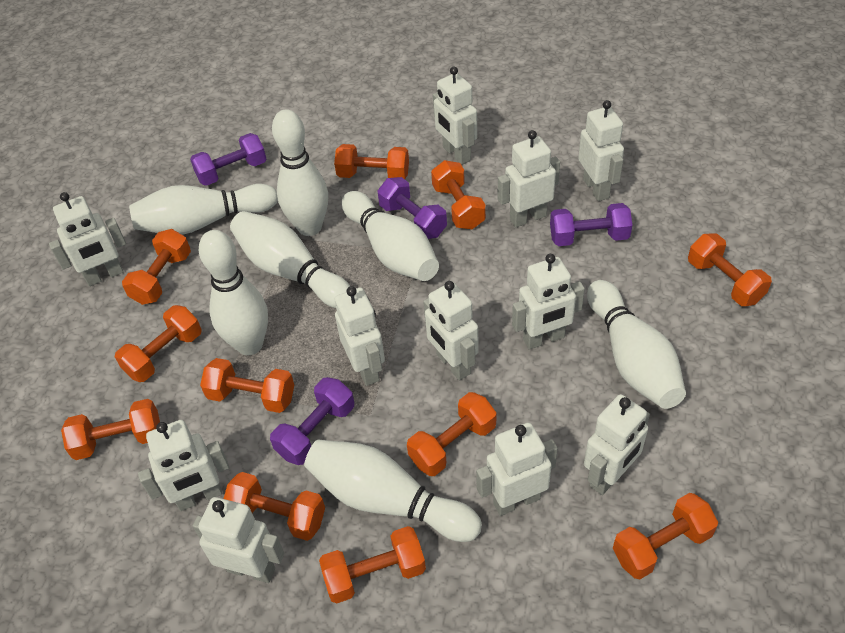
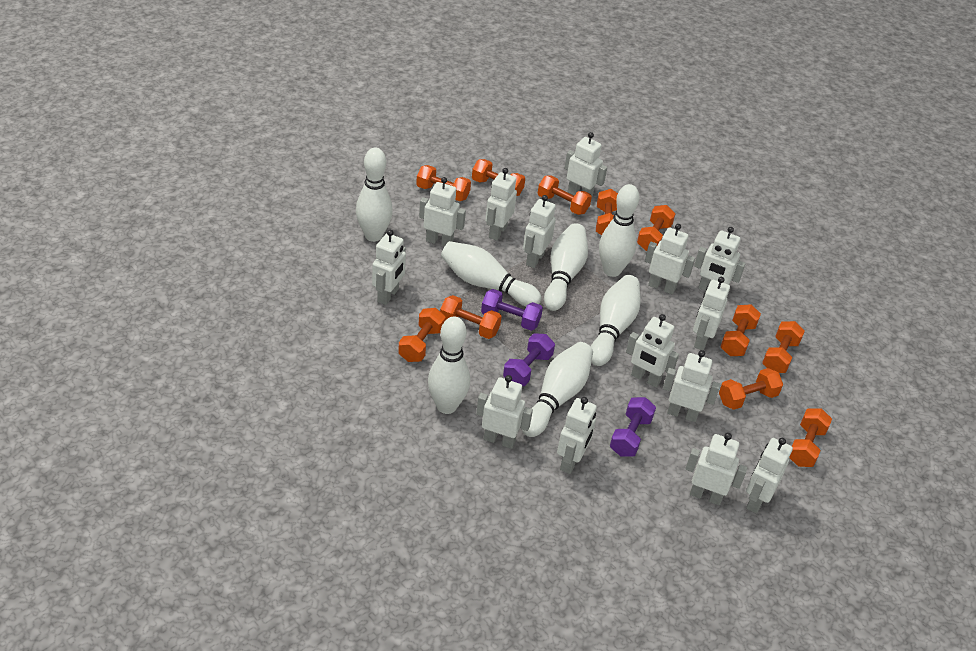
purple dumbbell: [190,133,266,186] [270,377,354,465] [378,177,447,239] [550,203,632,246] = 4 -> [481,289,543,331] [503,333,555,386] [610,397,656,457] = 3
white robot: [49,192,126,286] [138,420,229,511] [193,497,284,583] [335,286,385,386] [423,281,479,380] [433,67,477,165] [476,423,558,516] [498,130,560,227] [512,254,585,350] [578,100,624,201] [584,394,650,495] = 11 -> [372,230,406,305] [419,177,466,247] [476,375,533,449] [485,168,517,241] [523,195,556,268] [557,397,597,474] [564,132,607,199] [626,314,679,388] [645,224,695,295] [663,350,721,422] [685,433,747,505] [693,277,730,350] [694,227,746,291] [746,438,793,514] = 14

